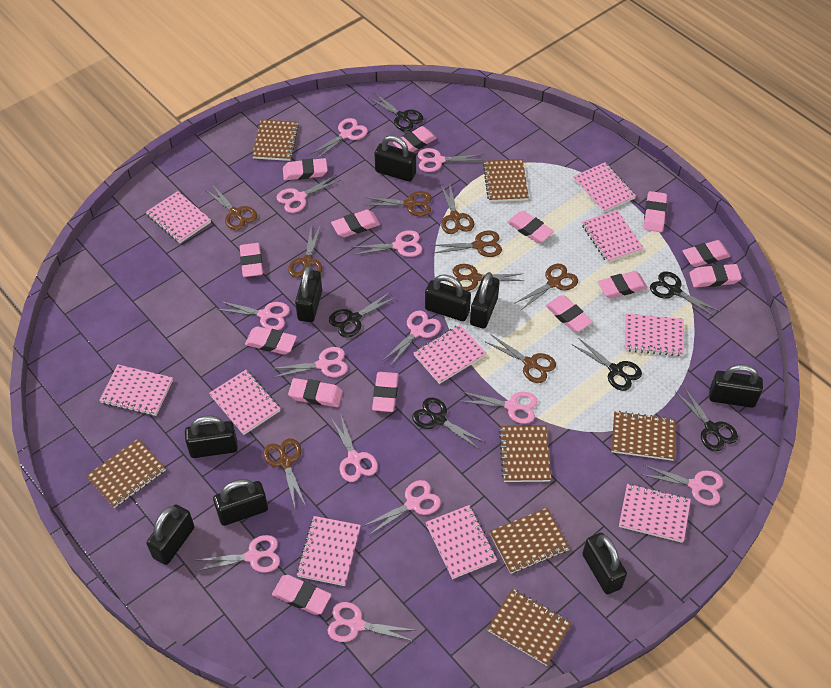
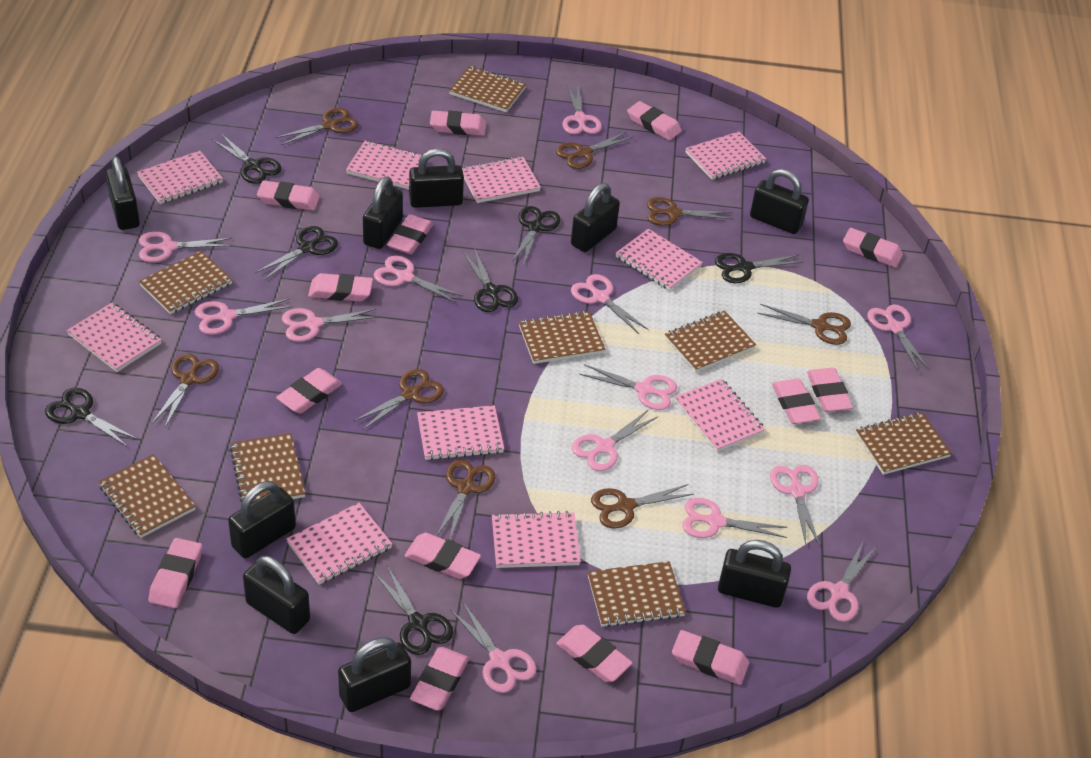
black scissors: [329,292,397,338] [369,93,423,131] [412,397,486,450] [573,338,642,391] [650,271,721,318] [675,387,738,451] = 6 -> [45,388,138,447] [212,134,282,184] [255,226,338,280] [374,566,453,655] [463,248,518,312] [511,206,560,266] [715,253,804,283] = 7
brown notebook: [86,438,166,508] [252,119,299,161] [483,159,529,202] [487,588,572,666] [489,508,570,574] [499,425,551,482] [611,411,676,461] = 7 -> [98,454,196,538] [139,251,232,314] [230,433,305,502] [449,66,526,112] [519,311,605,364] [588,561,686,627] [665,310,756,372] [855,412,952,475] = 8
brown scissors: [204,186,257,230] [263,438,306,507] [288,224,322,277] [364,191,432,216] [431,231,502,257] [440,182,474,234] [453,264,524,291] [486,335,556,383] [514,264,578,310] = 9 -> [152,353,219,428] [276,108,359,145] [353,369,444,430] [436,459,496,540] [556,132,634,169] [591,484,694,529] [647,197,733,226] [757,304,851,345] = 8

